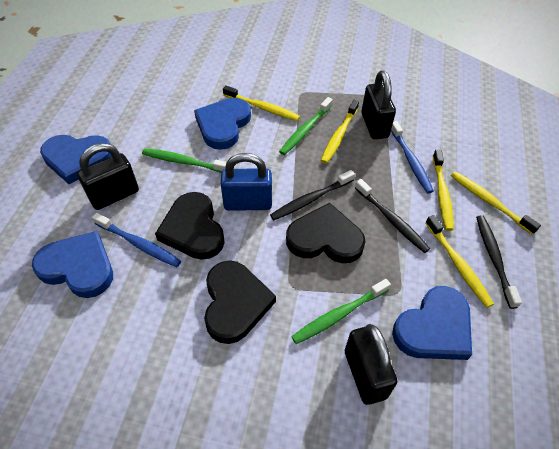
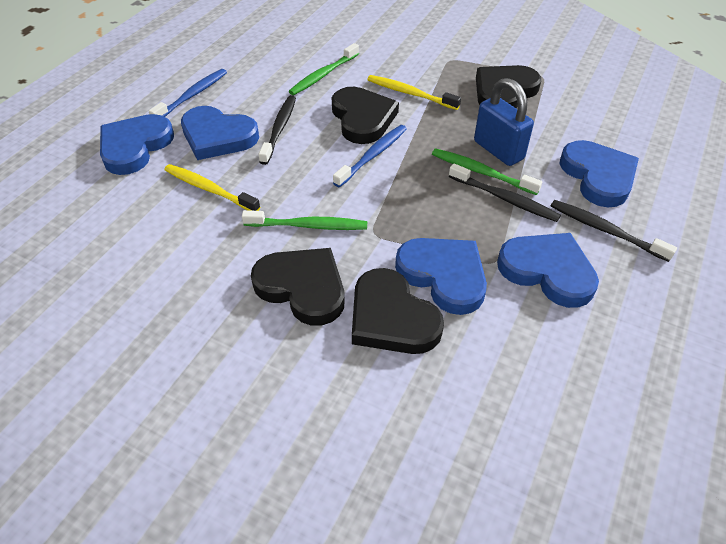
black heart: [155,192,225,260] [204,261,276,344] [286,203,366,263] = 3 -> [251,248,344,326] [332,87,399,144] [352,268,444,354] [476,65,541,108] = 4
black padlock: [77,143,139,210] [345,324,398,405] [361,71,396,139] = 3 -> none = 0
blue heart: [32,231,113,298] [40,135,112,184] [194,98,251,150] [392,286,472,360] = 4 -> [100,114,174,175] [181,106,259,160] [395,238,487,315] [497,233,599,308] [559,140,639,207] = 5
yellow toothbrush: [223,85,300,121] [321,100,359,164] [425,215,494,308] [433,150,454,231] [451,171,541,235] = 5 -> [164,164,260,211] [367,75,461,110] = 2

